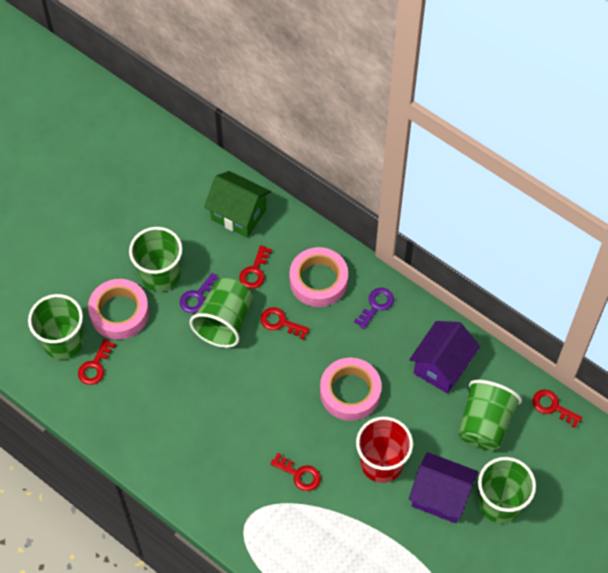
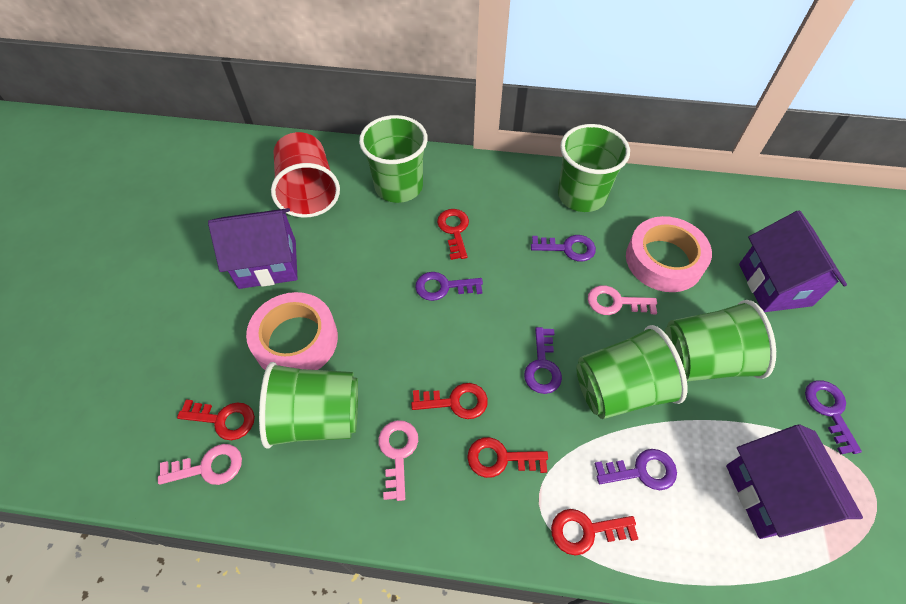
green house: [204,171,271,238] = 1 -> none = 0
pink key: none = 0 -> [158,444,242,485] [378,420,418,501] [588,285,657,315] = 3
pink tape: [88,279,149,340] [289,247,348,307] [320,358,382,421] = 3 -> [246,292,338,370] [626,216,712,292] = 2
purple house: [409,321,480,393] [409,452,478,523] = 2 -> [208,208,297,289] [726,424,863,539] [739,210,847,312] = 3
purple key: [180,273,220,313] [354,288,394,329] = 2 -> [415,272,483,301] [524,327,562,394] [531,235,596,261] [594,449,677,490] [805,380,862,455] = 5

